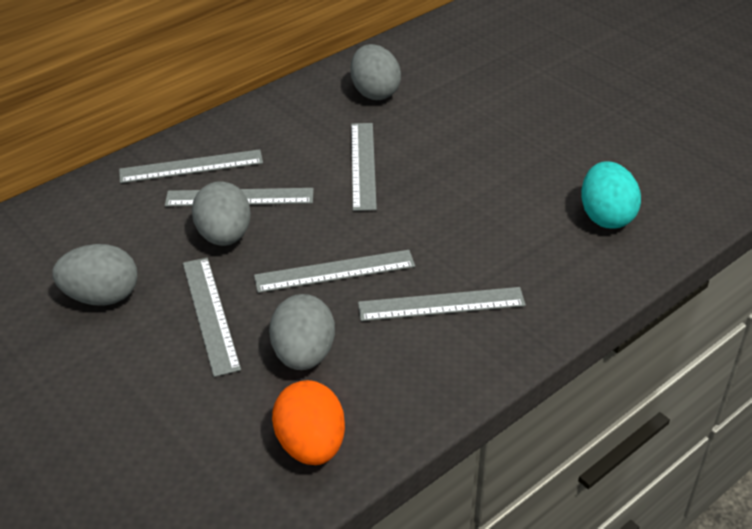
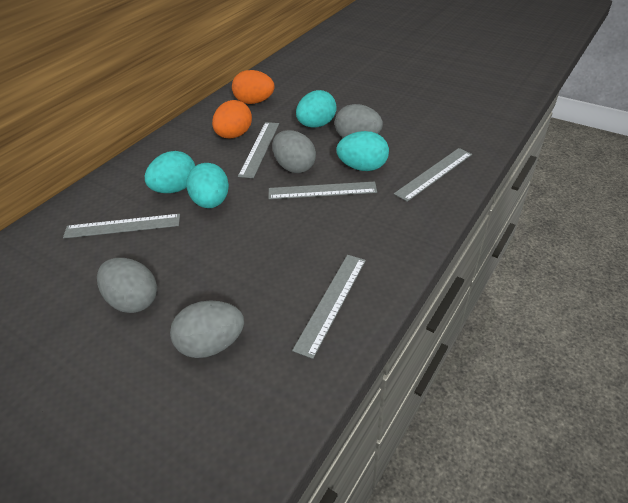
grey ruler: [119,149,263,183] [165,188,314,206] [183,257,241,377] [254,250,415,293] [351,123,377,211] [358,287,526,321] = 6 -> [63,214,180,239] [238,122,279,178] [268,181,377,199] [292,255,366,359] [394,148,472,202] = 5
orange egg: [272,380,345,465] = 1 -> [212,100,252,139] [232,70,275,104] = 2
turquoise egg: [581,161,641,229] = 1 -> [145,151,195,193] [186,163,229,208] [296,90,337,128] [336,131,389,171] = 4

